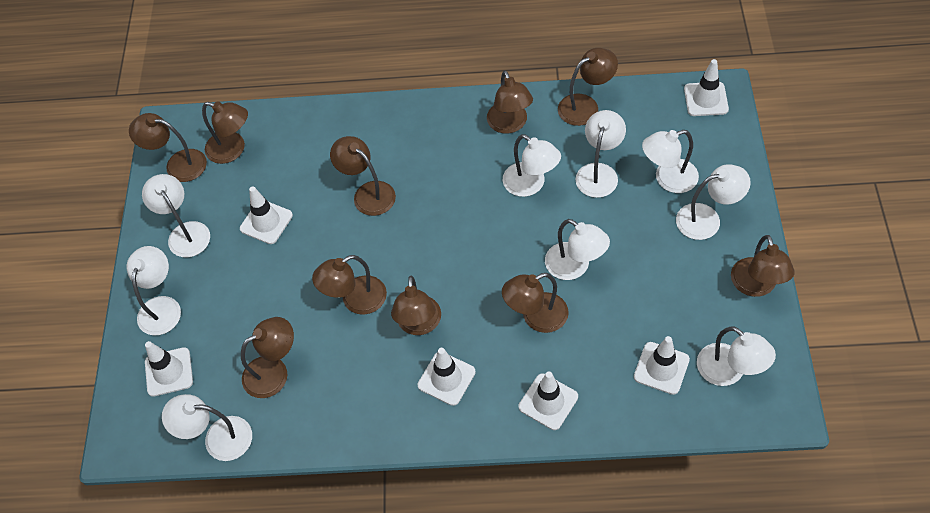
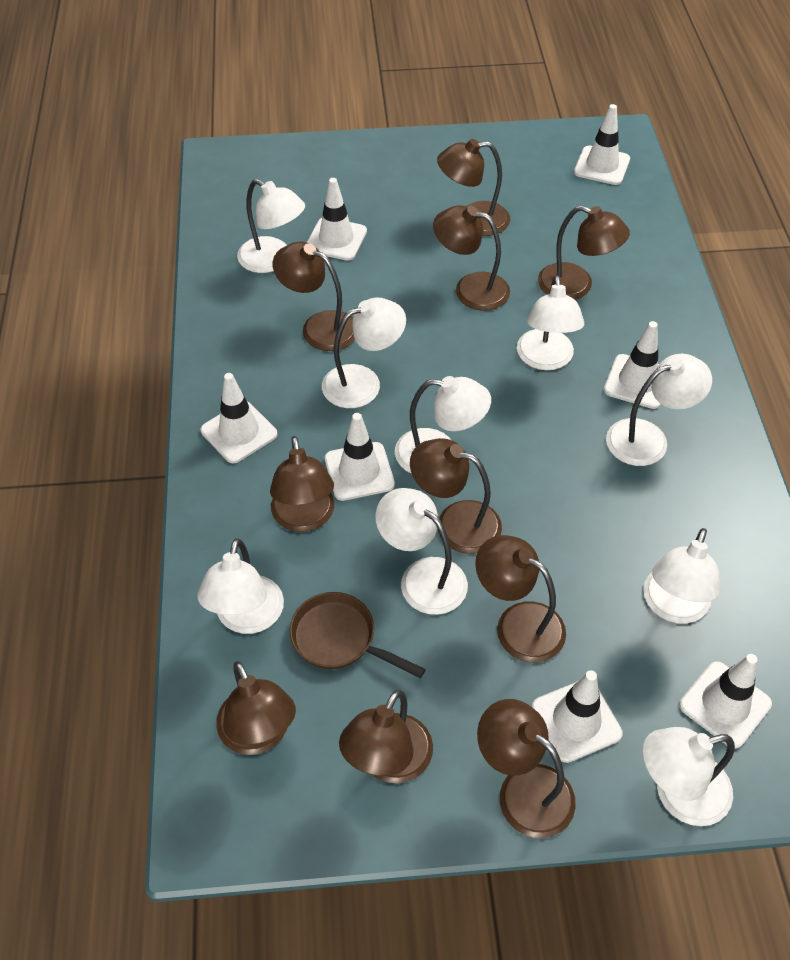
brown pan: none = 0 -> [290,592,426,678] = 1
white traffic cone: [145,341,193,397] [240,186,293,244] [418,348,476,406] [519,371,578,430] [634,336,690,395] [684,59,729,116] = 6 -> [201,373,277,463] [307,178,367,261] [325,413,395,501] [532,670,623,763] [574,104,630,185] [604,321,661,409] [679,654,772,749] = 7

